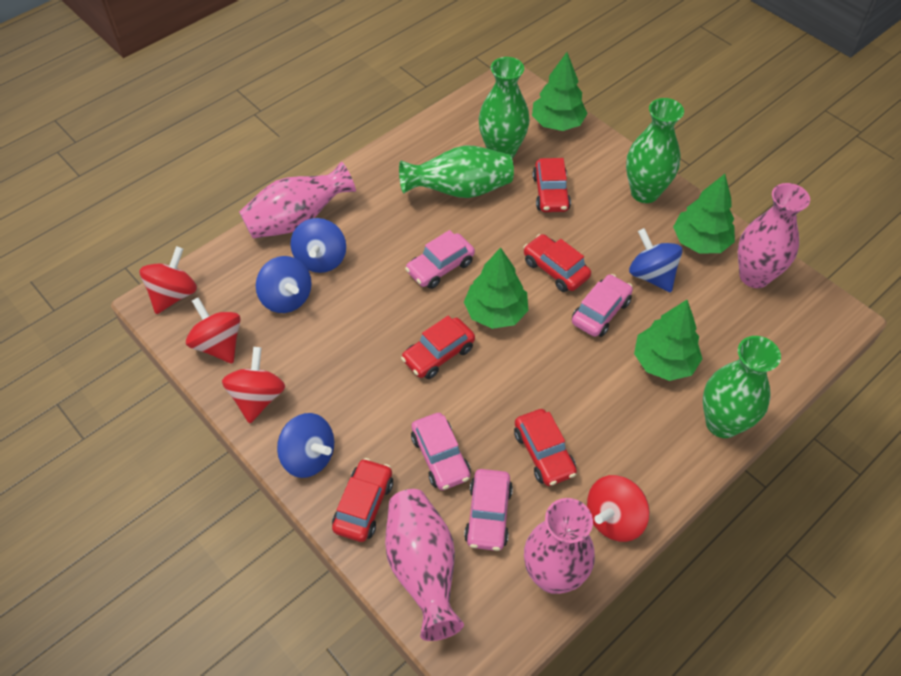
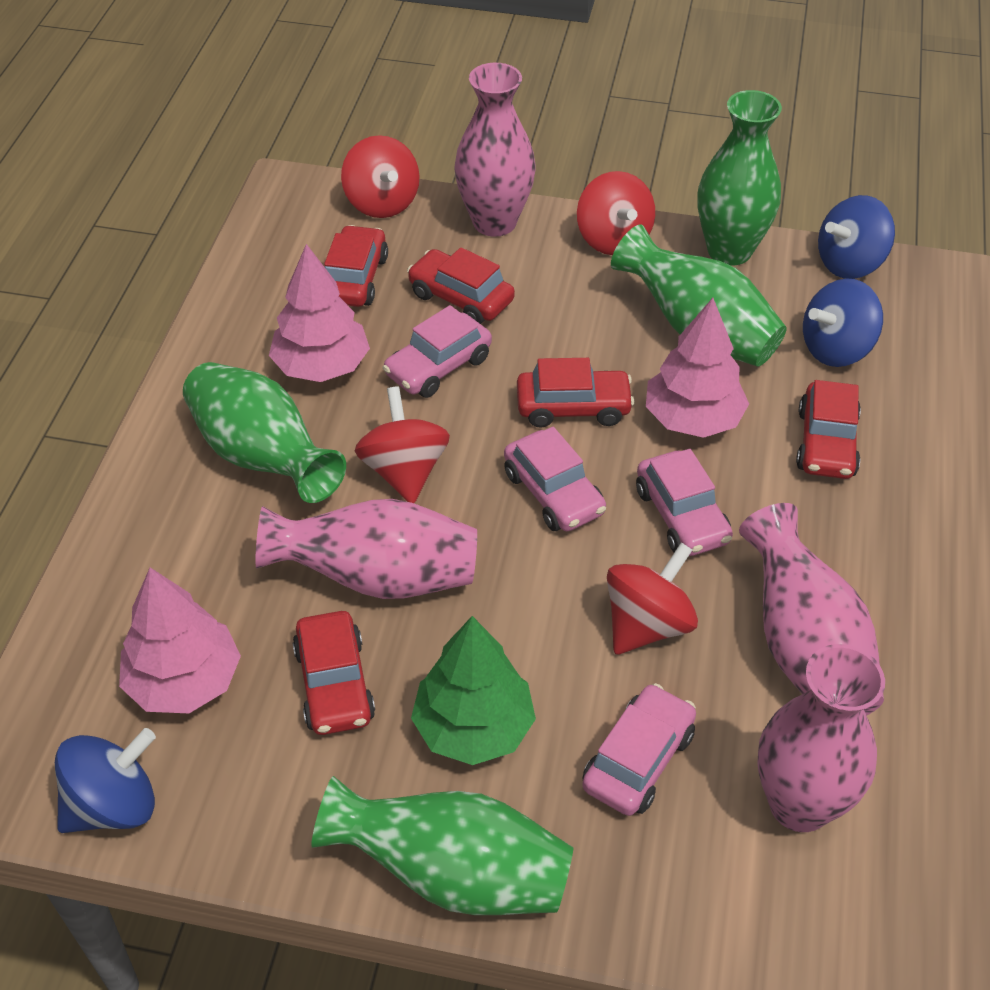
blue spinning top: [256,256,312,313] [277,413,334,478] [290,218,346,273] [629,228,683,292] = 4 -> [55,728,156,833] [803,278,883,367] [818,195,895,279] = 3
green tree: [464,247,528,329] [532,52,588,131] [634,300,702,381] [673,174,735,254] = 4 -> [411,616,536,765] = 1
pink tree: none = 0 -> [119,567,241,713] [269,244,370,382] [646,298,749,438] = 3

